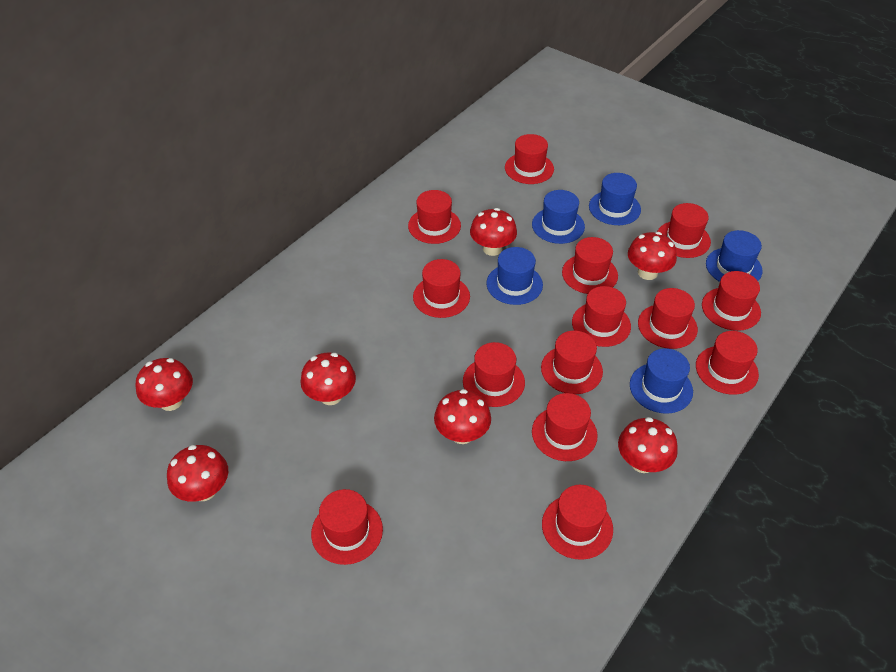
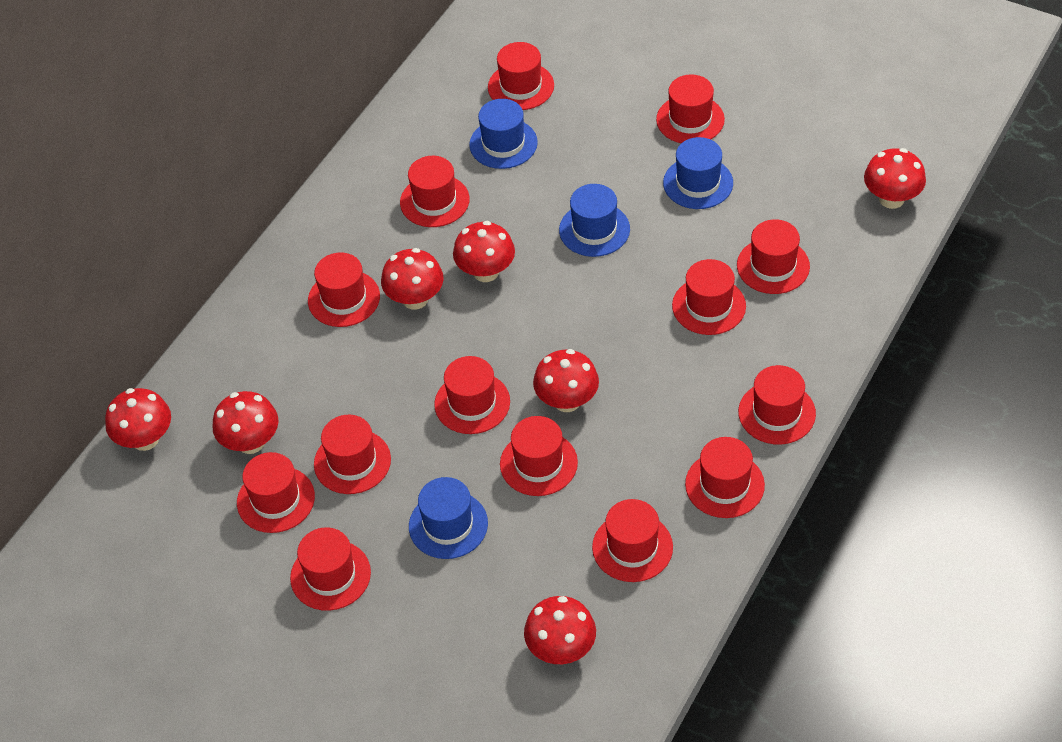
blue hat: [486,247,543,305] [532,190,585,244] [589,173,641,225] [630,348,693,414] [706,230,763,282] = 5 -> [409,477,488,559] [469,99,538,169] [559,184,630,257] [663,137,733,209] = 4

